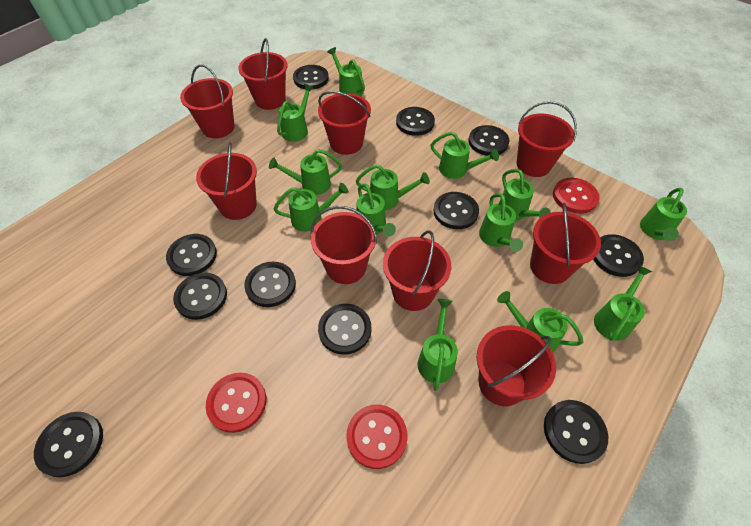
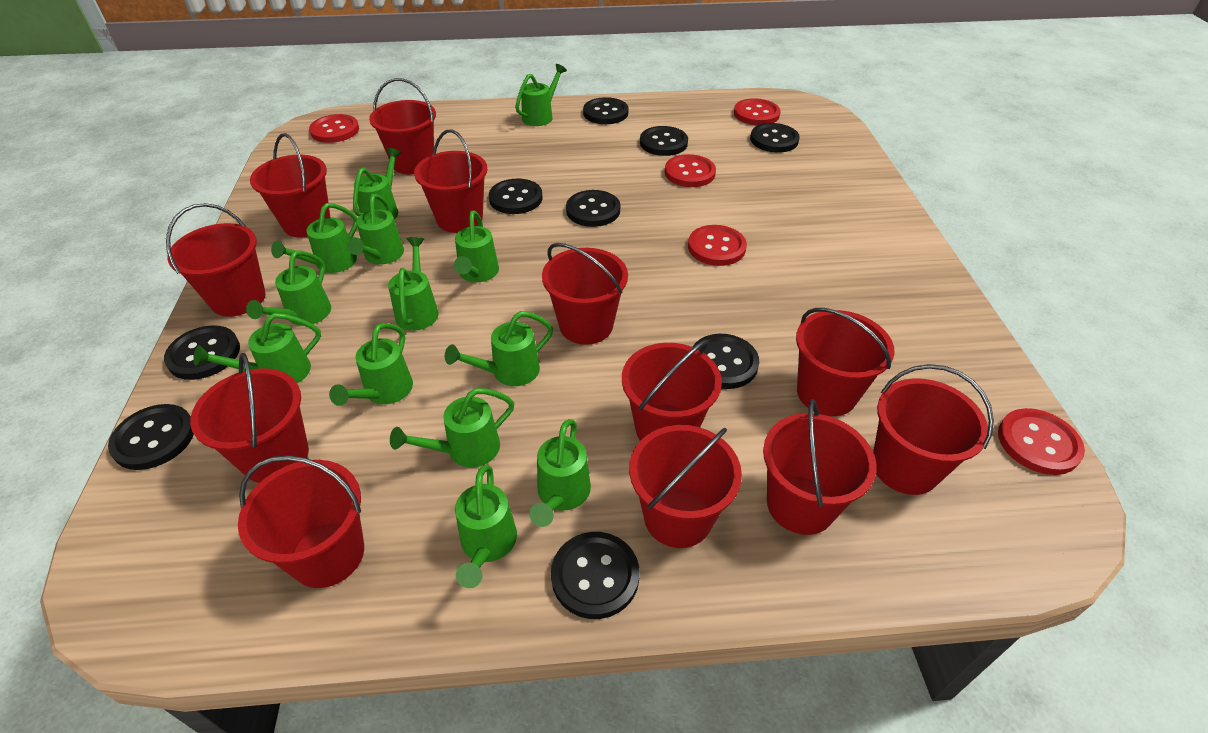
black button: [34,412,103,477] [166,234,217,276] [173,273,227,320] [244,262,296,307] [293,65,329,89] [318,304,371,355] [396,107,435,136] [434,192,479,229] [469,125,509,156] [544,400,608,464] [593,234,644,277] = 11 -> [108,404,194,470] [164,325,240,380] [489,179,542,214] [551,532,640,619] [566,190,620,227] [583,97,629,124] [640,126,688,156] [693,334,759,389] [750,123,800,153] = 9
red bucket: [180,64,234,138] [196,142,257,220] [238,38,288,110] [311,206,377,284] [318,91,371,155] [383,231,451,311] [477,325,556,406] [516,101,577,177] [530,203,601,284] = 9 -> [166,203,266,317] [190,353,309,483] [238,455,364,588] [250,133,330,237] [369,78,436,174] [414,129,487,233] [542,243,628,345] [622,339,722,441] [629,425,742,548] [763,399,877,535] [796,308,895,416] [873,364,994,495] = 12
red button: [206,373,266,433] [346,404,407,469] [553,178,600,214] = 3 -> [309,114,359,143] [665,154,716,187] [688,225,747,266] [734,98,781,125] [998,408,1085,475] = 5

